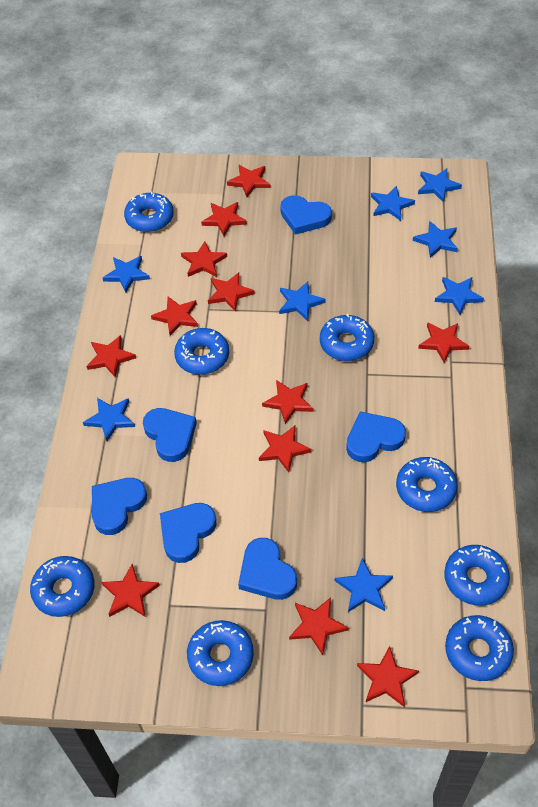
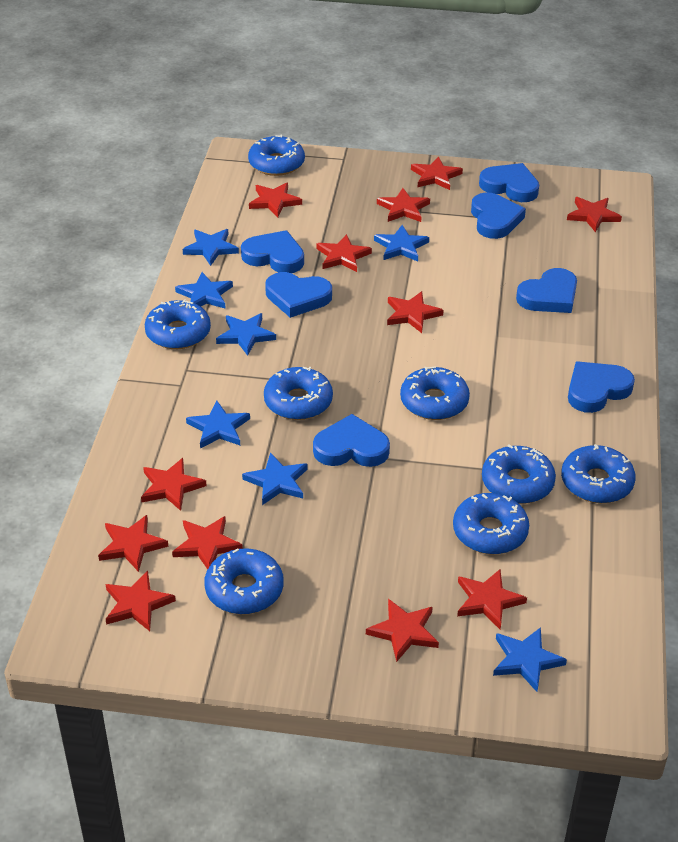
blue heart: [92,478,147,535] [143,408,197,462] [160,503,216,563] [238,538,297,600] [280,195,332,235] [346,411,406,462] = 6 -> [241,230,304,273] [265,272,332,318] [313,414,390,467] [471,193,526,239] [479,163,539,202] [516,268,577,313] [568,362,635,413] = 7
blue star: [83,398,135,441] [103,256,150,292] [279,281,326,321] [335,558,393,612] [371,186,415,221] [413,221,458,258] [418,169,462,203] [435,277,484,315] = 8 -> [175,272,233,309] [183,229,239,266] [186,401,250,449] [216,313,276,356] [242,453,308,505] [374,225,429,261] [493,627,567,692] = 7

